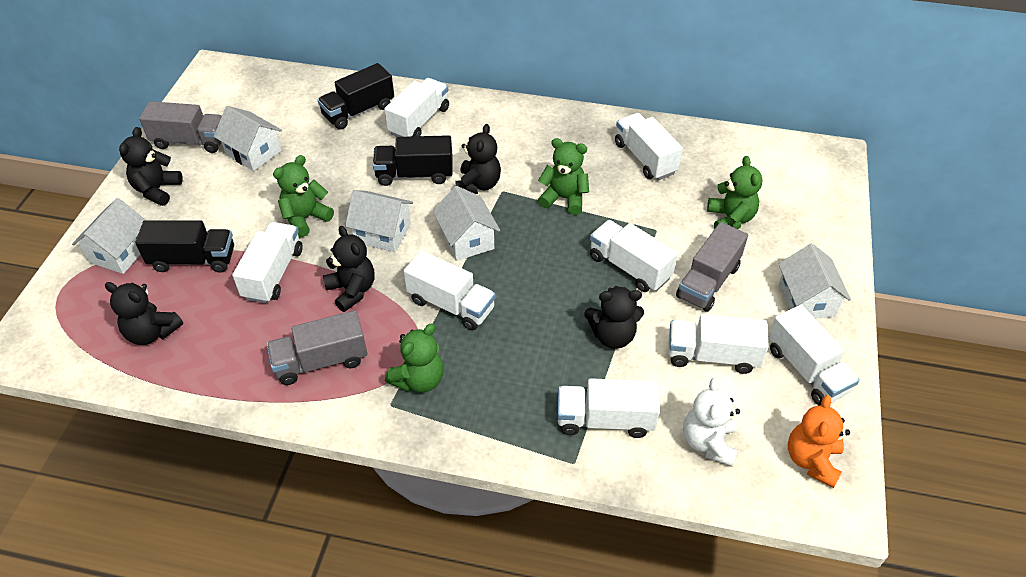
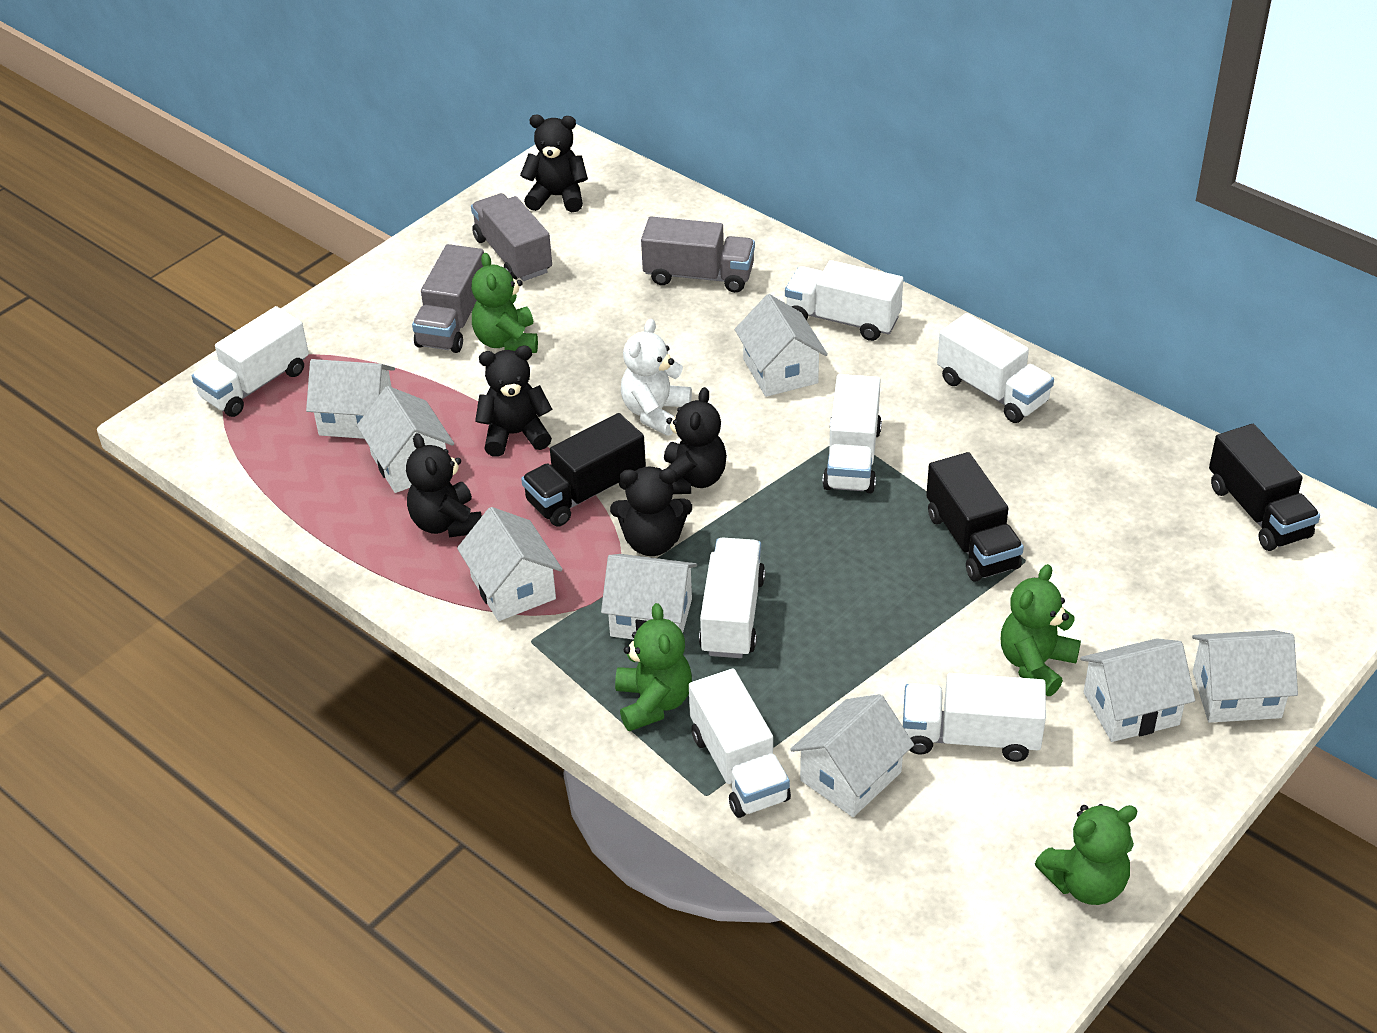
orange teddy bear: [788,395,850,488] = 1 -> none = 0
white house: [72,198,145,274] [214,106,282,171] [345,190,413,252] [433,186,500,261] [779,244,851,319] = 5 -> [306,359,395,439] [357,386,454,493] [457,507,563,621] [601,554,697,640] [735,294,828,397] [790,694,914,817] [1080,638,1195,742] [1192,630,1298,723] = 8
white truck: [232,222,303,303] [384,78,449,137] [403,250,496,330] [558,378,660,438] [590,220,678,292] [615,113,683,180] [668,314,769,374] [768,305,860,406] = 8 -> [192,306,309,417] [689,668,791,818] [699,537,765,658] [785,260,903,341] [822,374,882,493] [903,673,1046,762] [937,313,1054,423] = 7

